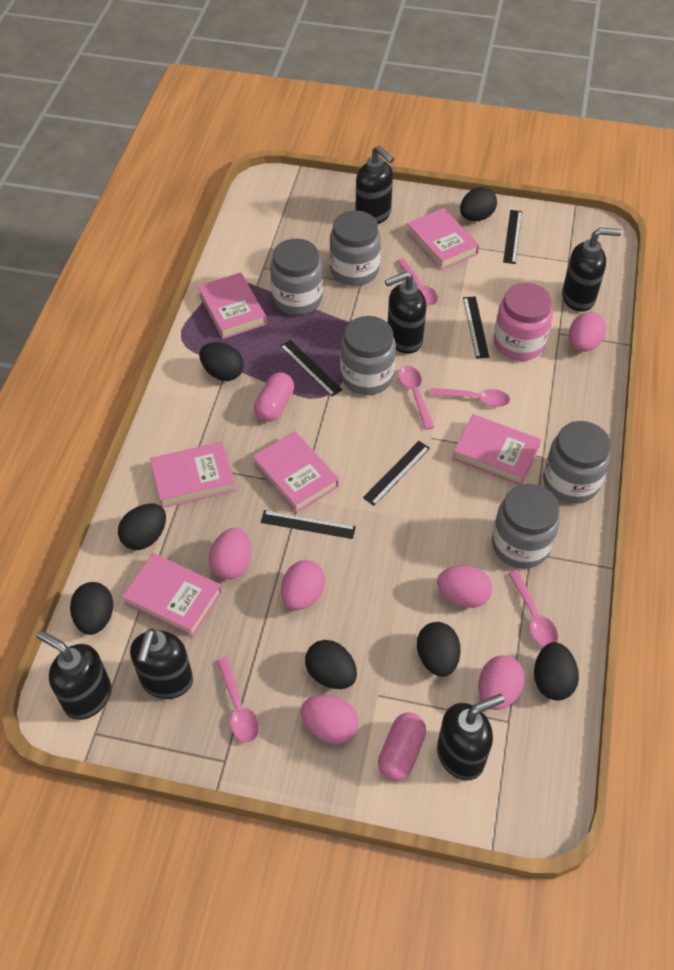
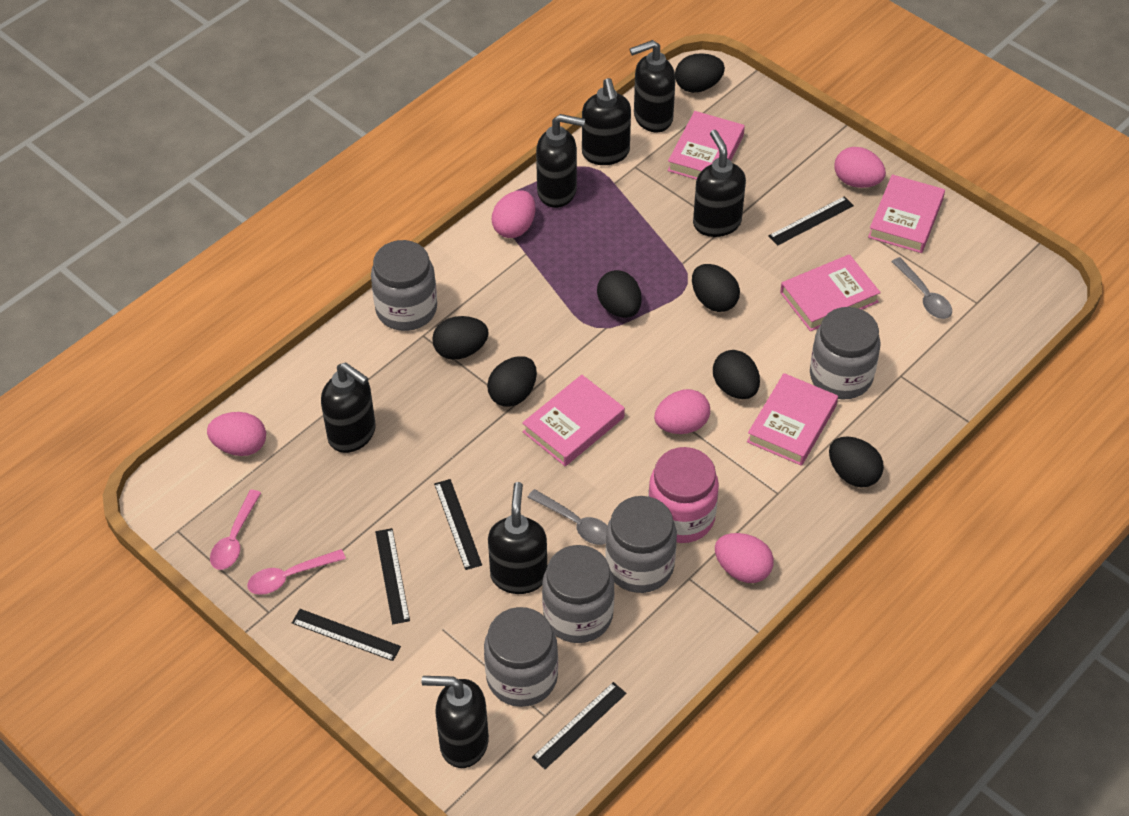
black soap dispenser: [36,630,111,720] [130,628,193,699] [355,146,394,224] [385,271,426,354] [437,694,505,780] [562,228,622,312] = 6 -> [321,362,375,453] [421,676,489,768] [488,482,547,594] [536,114,585,208] [582,78,631,165] [629,40,676,133] [693,130,746,237] = 7
grey spoon: none = 0 -> [527,489,608,545] [891,257,952,319] = 2
pink book: [122,553,222,637] [150,442,235,508] [198,272,267,339] [252,431,339,513] [406,208,479,270] [452,414,541,485] = 6 -> [522,375,625,466] [667,111,745,180] [747,373,838,466] [780,254,881,331] [868,174,945,253] = 5
pink capsule: [254,373,294,422] [378,712,426,781] = 2 -> none = 0
pink egg: [209,528,251,579] [281,560,325,610] [301,695,358,744] [437,565,492,608] [479,655,525,710] [569,312,606,352] = 6 -> [207,412,266,456] [492,190,535,238] [654,389,710,434] [715,533,774,583] [835,147,886,188] = 5
pink spoon: [216,657,259,743] [396,258,438,306] [399,366,434,430] [430,388,510,407] [508,570,558,647] = 5 -> [210,490,261,570] [247,549,346,595] = 2

